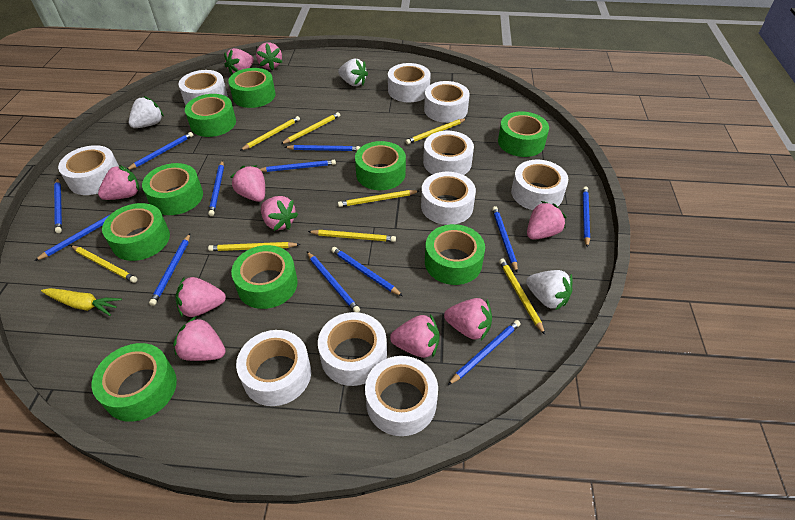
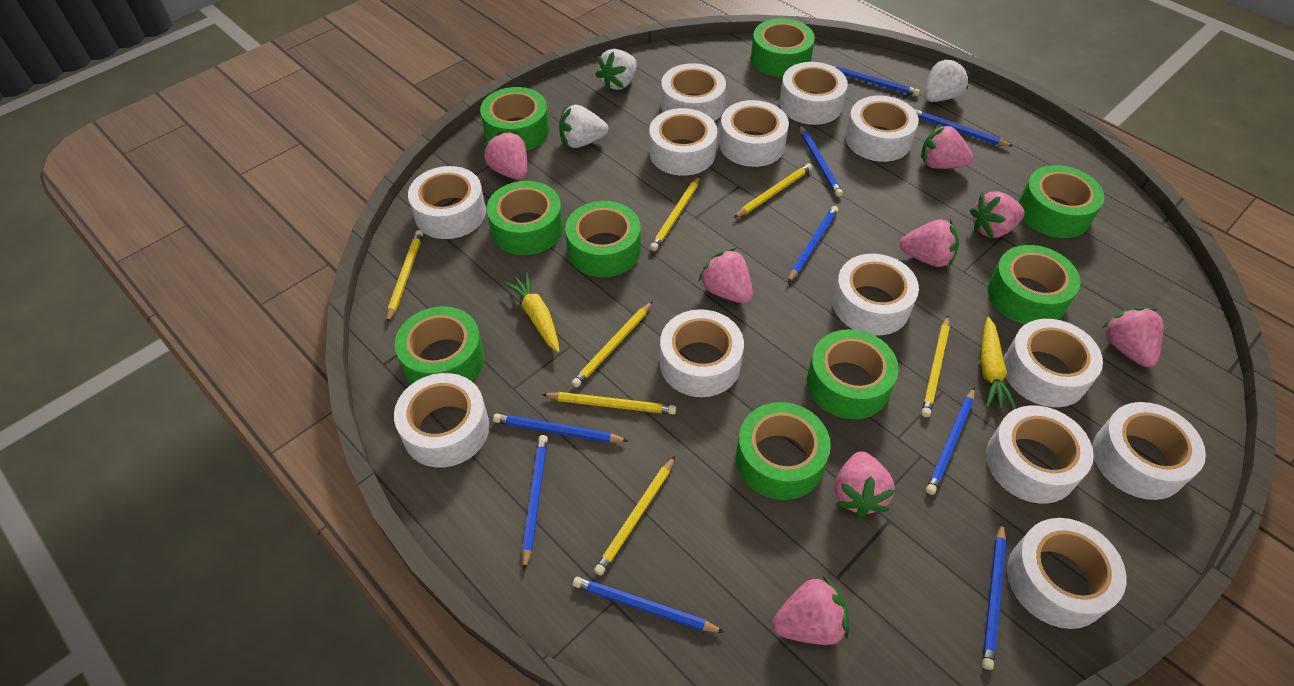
blue pencil: [35,213,112,261] [54,178,62,233] [127,132,193,170] [149,234,190,306] [208,160,224,216] [260,160,336,172] [285,145,360,151] [307,252,360,312] [331,247,403,296] [448,320,520,385] [492,206,518,273] [583,186,590,248] = 12 -> [493,413,628,443] [522,435,548,571] [573,577,725,633] [788,206,838,282] [799,125,843,197] [833,66,920,96] [914,109,1013,147] [926,387,975,495] [982,522,1006,670] = 9
pink strawberry: [98,165,139,200] [173,316,226,361] [175,276,226,317] [224,48,254,75] [231,165,265,202] [256,42,282,71] [261,196,298,231] [390,314,440,358] [444,298,492,341] [527,201,567,240] = 10 -> [483,131,527,180] [698,248,753,304] [772,576,849,645] [834,451,895,517] [900,219,959,267] [921,124,974,169] [970,191,1025,238] [1102,307,1163,367] = 8
white tape: [58,145,119,195] [178,70,228,105] [236,330,311,406] [318,312,387,386] [365,356,438,436] [388,63,431,102] [421,172,476,225] [423,131,474,175] [424,81,470,123] [511,160,568,210] = 10 -> [394,373,489,468] [408,166,486,239] [649,108,717,176] [660,309,744,397] [661,63,726,121] [719,100,789,167] [779,62,848,125] [832,254,919,336] [845,96,919,162] [986,405,1094,504] [1003,319,1103,407] [1007,518,1127,629] [1092,402,1206,500] = 13
yellow carrot: [41,288,122,316] = 1 -> [503,272,560,353] [981,317,1016,409] = 2
yellow pencil: [70,245,138,283] [208,242,301,251] [240,116,300,151] [281,112,340,144] [308,230,396,242] [338,190,419,207] [405,118,466,144] [499,258,545,335] = 8 -> [387,230,423,323] [542,392,676,414] [572,301,653,388] [594,456,675,576] [650,176,700,251] [734,163,812,218] [921,315,950,417] = 7

